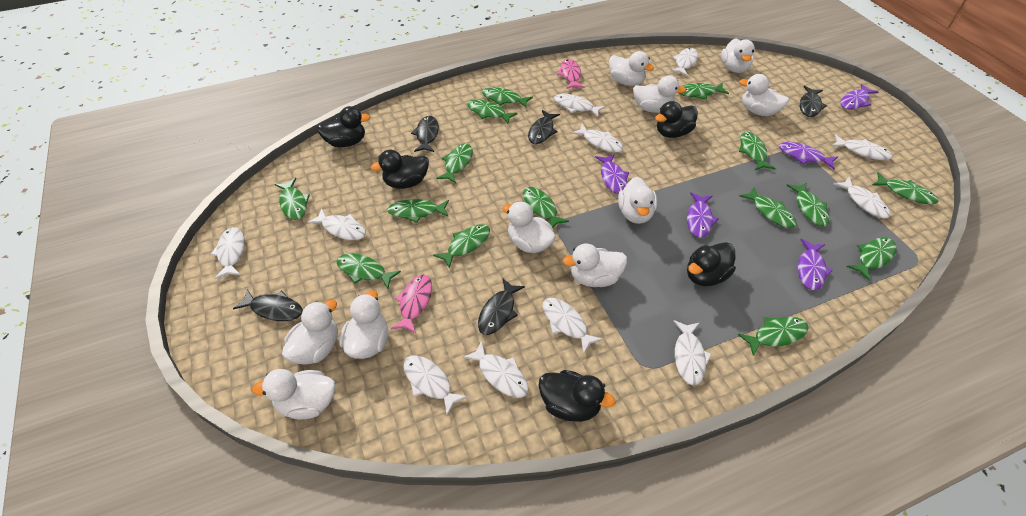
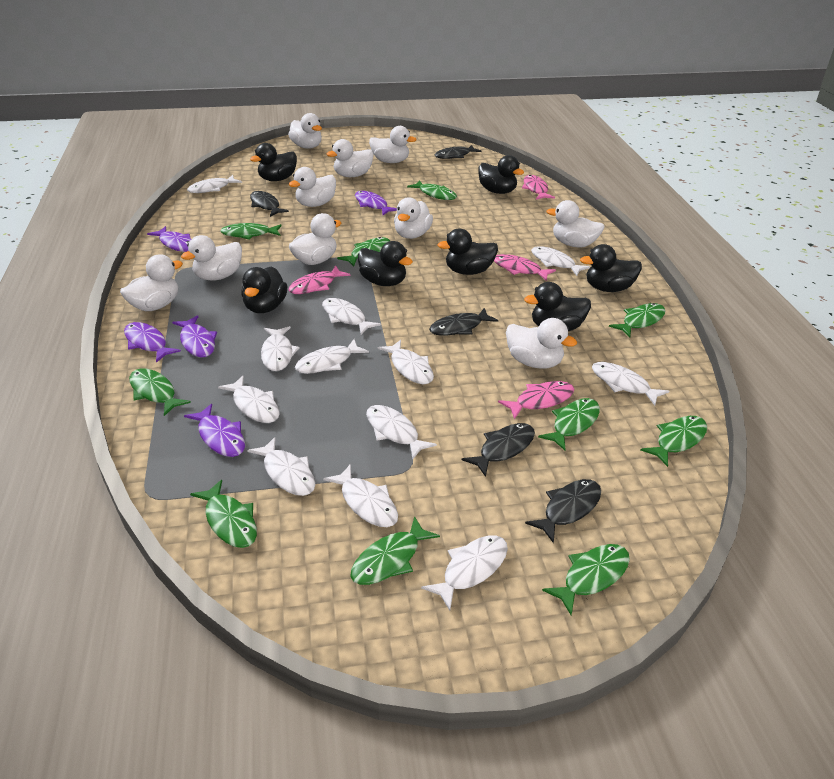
black duck: [317,106,370,147] [371,150,429,189] [538,370,615,422] [655,101,698,138] [687,242,736,286] = 5 -> [241,266,287,313] [250,143,297,181] [358,241,413,286] [437,229,498,275] [478,155,524,194] [524,282,591,331] [580,244,642,292] = 7
green fish: [275,178,310,220] [336,254,401,289] [387,199,449,223] [433,224,490,268] [437,144,473,183] [467,99,518,124] [482,87,533,108] [523,187,569,228] [679,83,729,100] [738,317,808,356] [739,132,775,170] [739,187,797,228] [786,183,829,226] [847,237,896,281] [872,172,938,204] = 15 -> [129,368,191,416] [190,480,257,548] [220,223,282,240] [337,237,390,266] [350,516,440,585] [407,180,457,200] [538,398,600,451] [542,544,630,615] [609,303,665,337] [641,416,707,467] = 10
pink fish: [391,274,432,333] [557,59,584,89] = 2 -> [288,265,350,294] [494,254,556,281] [498,381,574,420] [522,175,555,200] = 4
white fish: [210,227,244,279] [307,209,366,240] [403,355,468,415] [462,341,529,398] [543,298,603,354] [554,94,605,117] [571,124,623,152] [670,48,698,76] [673,320,712,385] [832,134,893,160] [833,177,891,218] = 11 -> [187,175,242,193] [218,375,280,423] [247,437,315,496] [261,326,299,371] [295,339,369,374] [322,298,381,335] [323,464,398,527] [366,405,437,459] [378,340,434,384] [421,535,508,610] [531,246,590,276] [592,362,669,405] = 12

